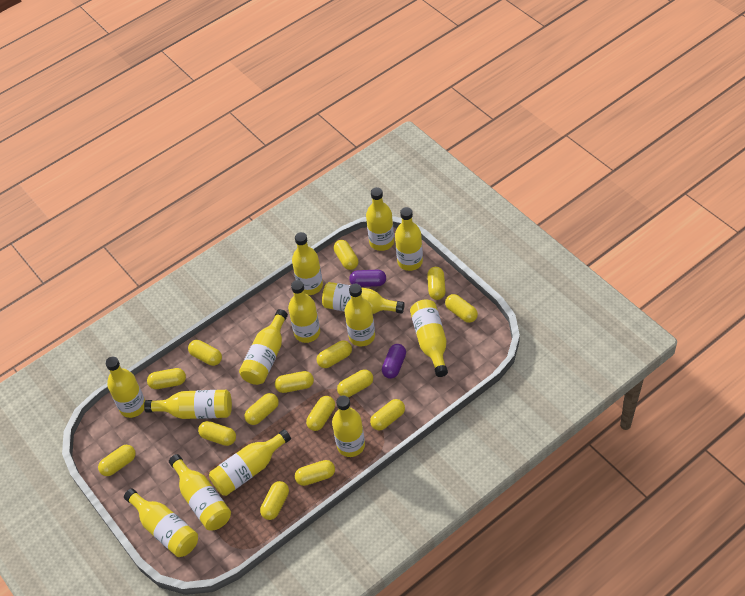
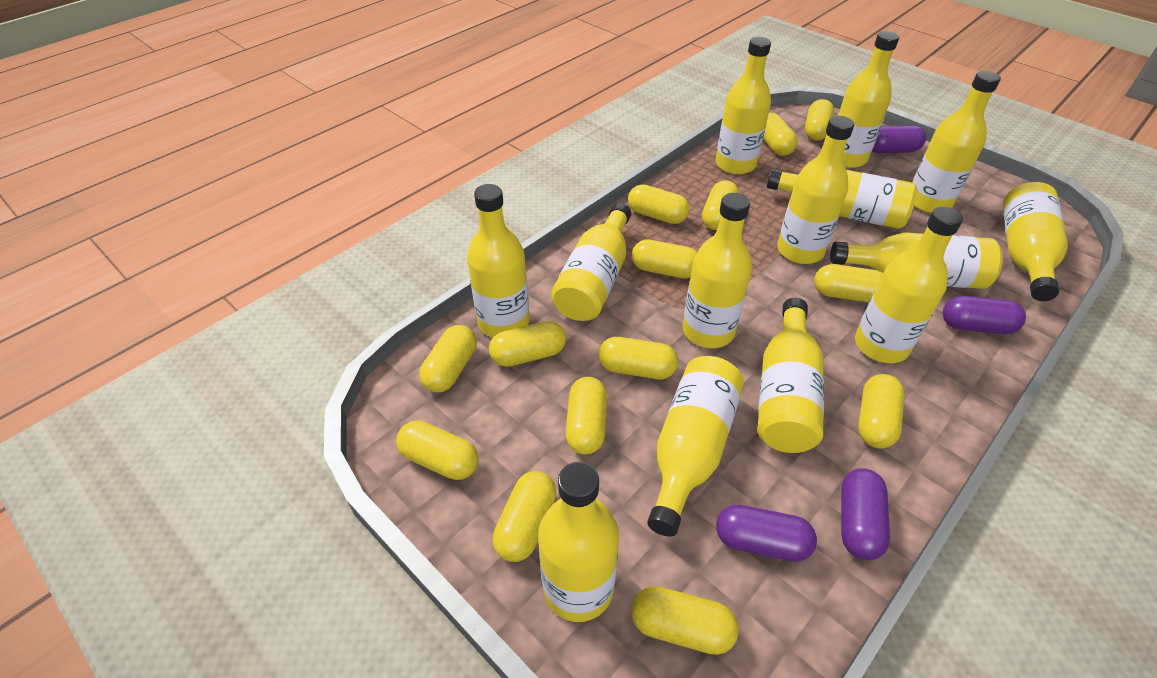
purple capsule: [349,270,386,287] [382,344,406,379] = 2 -> [716,505,817,562] [841,468,890,560] [872,125,926,153] [943,296,1026,334] = 4
yellow capsule: [98,445,136,476] [147,368,186,389] [188,340,222,366] [198,421,236,446] [244,393,279,425] [260,481,289,520] [275,371,314,393] [295,460,335,486] [306,396,335,431] [317,340,352,368] [334,240,358,270] [337,369,373,397] [370,399,405,431] [427,267,446,300] [445,294,478,323] = 15 -> [396,420,479,480] [419,325,477,392] [489,321,566,367] [493,471,556,562] [565,377,607,454] [599,337,678,379] [628,184,690,224] [631,586,739,655] [632,239,697,279] [702,180,739,230] [763,113,798,156] [805,99,834,141] [814,264,883,303] [858,374,905,449] = 14

